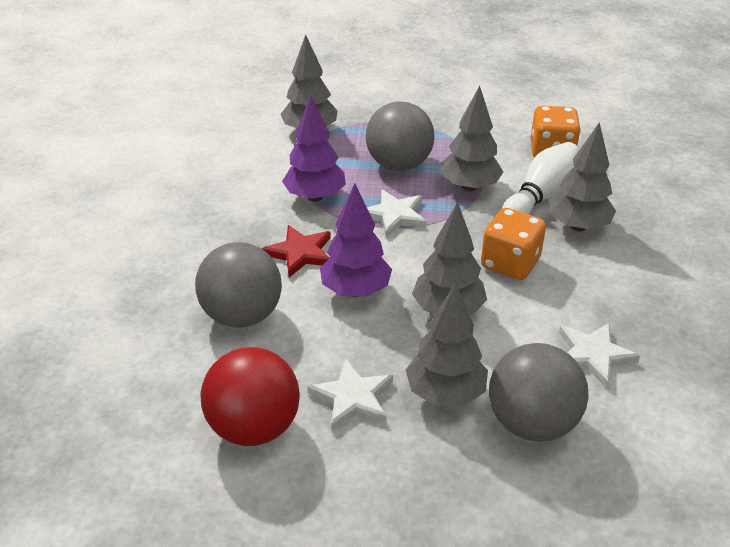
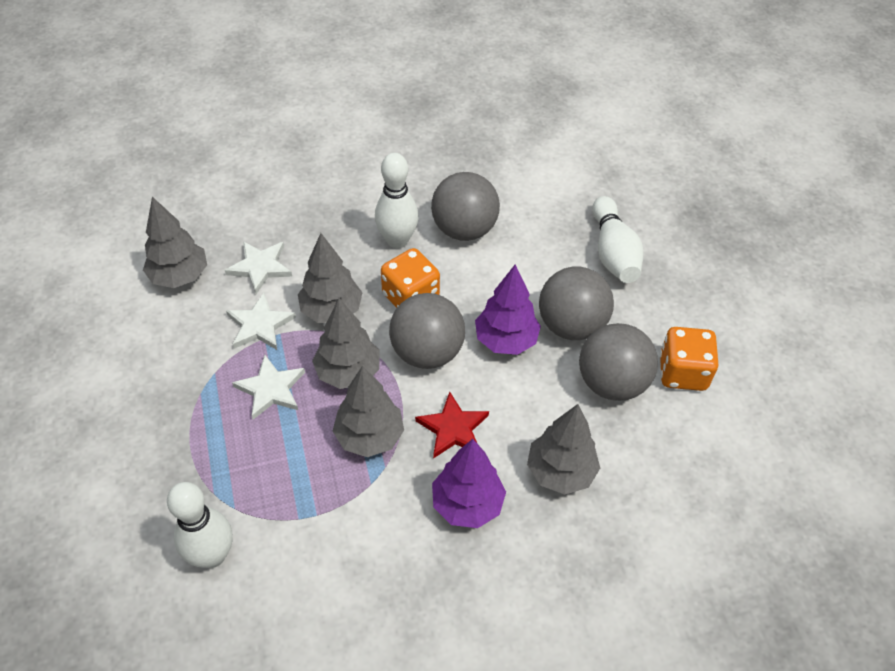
grey ball: [195,242,282,328] [366,101,434,171] [489,343,588,442] = 3 -> [389,293,465,369] [431,172,500,241] [539,267,614,340] [579,323,658,401] = 4
red ball: [201,347,300,446] = 1 -> none = 0
white bowling pin: [502,142,580,215] = 1 -> [167,482,232,568] [375,153,419,248] [592,196,644,283] = 3

